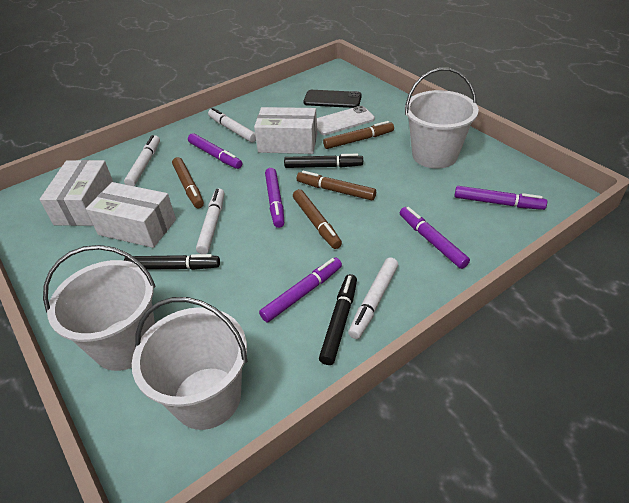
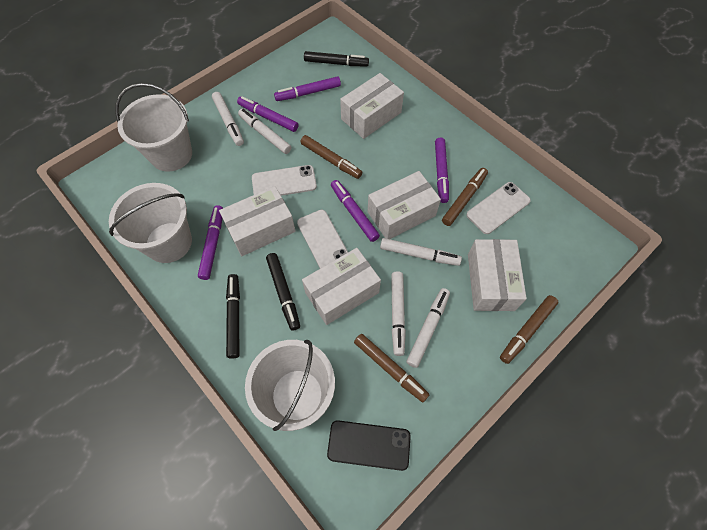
white box: [39,160,113,226] [86,182,176,248] [254,107,317,154] = 3 -> [219,186,296,256] [302,248,381,325] [340,73,404,139] [368,171,441,239] [468,239,527,311] = 5
white marker: [124,135,160,186] [196,189,224,254] [208,108,256,142] [348,257,398,339] = 4 -> [212,92,244,146] [238,108,292,154] [380,238,462,266] [391,271,406,356] [406,288,450,368] = 5
white phone: [317,106,375,135] = 1 -> [252,165,317,196] [297,210,348,268] [466,182,531,234] = 3

